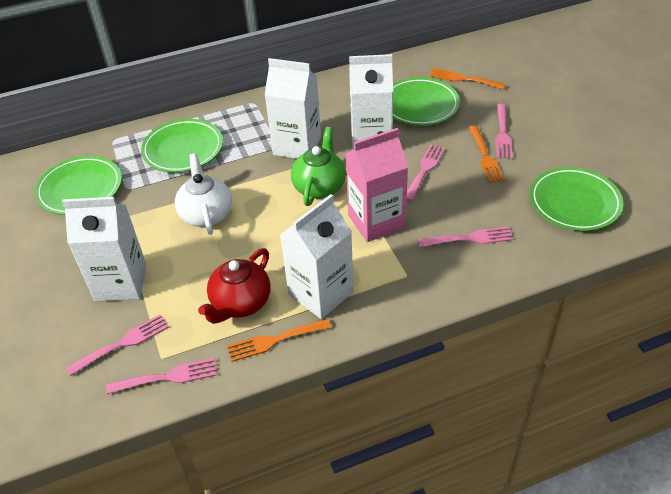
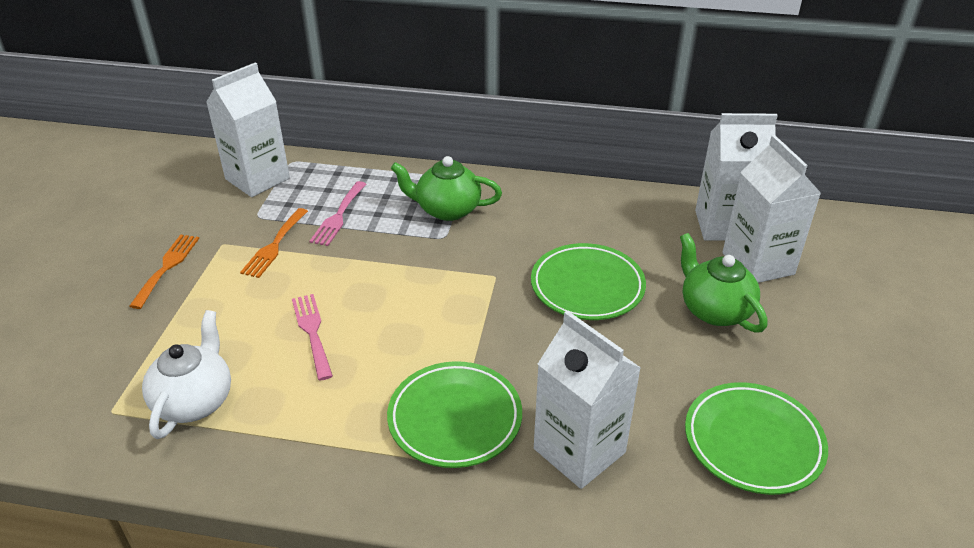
green plate: [35,156,122,215] [141,119,223,173] [393,77,460,126] [530,167,623,231] = 4 -> [387,361,522,468] [531,243,646,320] [685,382,828,495] = 3
green teapot: [291,127,346,206] = 1 -> [391,156,502,221] [680,233,767,333] = 2
orange fork: [227,319,331,362] [429,68,506,89] [468,125,505,183] = 3 -> [129,234,199,309] [240,208,308,278] = 2
pink carton: [346,128,408,242] = 1 -> none = 0
pink fork: [66,315,169,376] [106,358,217,394] [407,144,445,201] [418,226,513,248] [495,104,513,159] = 5 -> [292,294,333,381] [310,181,366,246] = 2
red teapot: [198,248,271,324] = 1 -> none = 0

